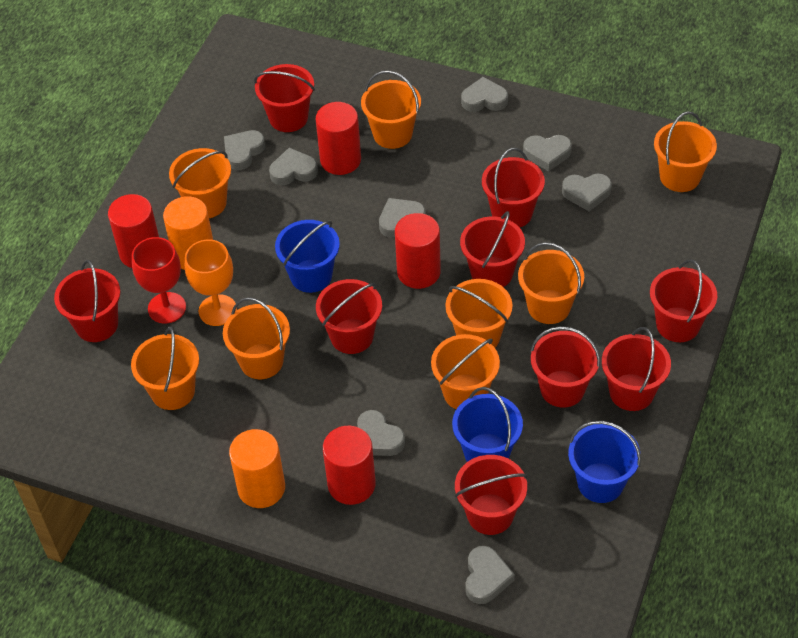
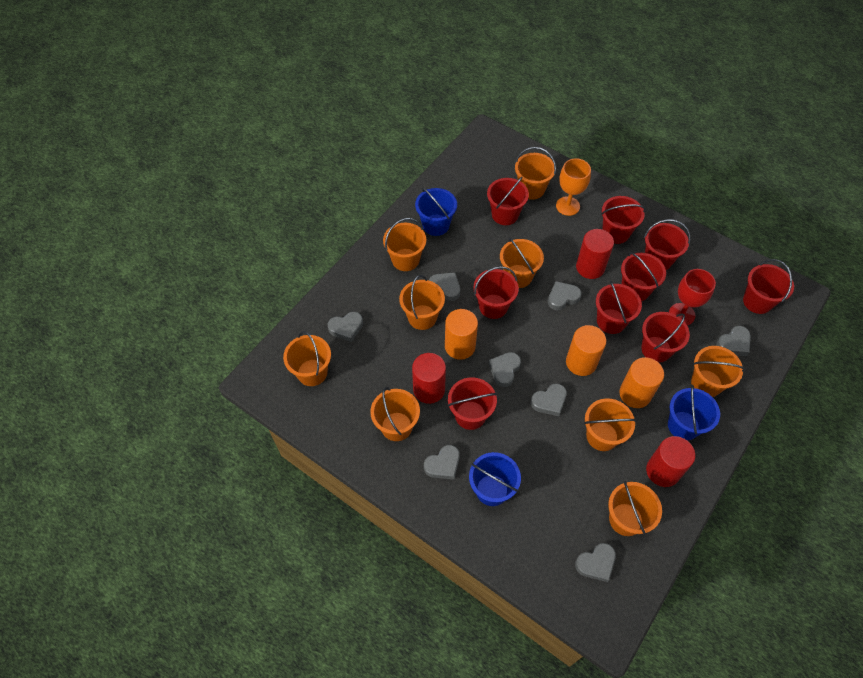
orange bucket: [131,327,199,410] [169,148,231,218] [223,297,290,379] [361,70,421,149] [431,334,500,409] [445,279,512,348] [518,242,584,324] [654,111,717,192] = 8 -> [283,331,331,386] [370,387,420,441] [383,218,426,271] [399,275,445,330] [500,238,544,288] [515,147,556,200] [584,398,637,451] [608,481,662,536] [691,346,745,397] = 9
orange cylinder: [163,196,213,270] [229,429,285,508] = 2 -> [445,309,478,360] [566,325,606,376] [620,357,664,408] = 3
red cylinder: [108,194,159,268] [316,102,361,175] [323,426,376,505] [395,213,441,289] = 4 -> [412,353,446,404] [576,229,614,279] [646,436,695,487] = 3

